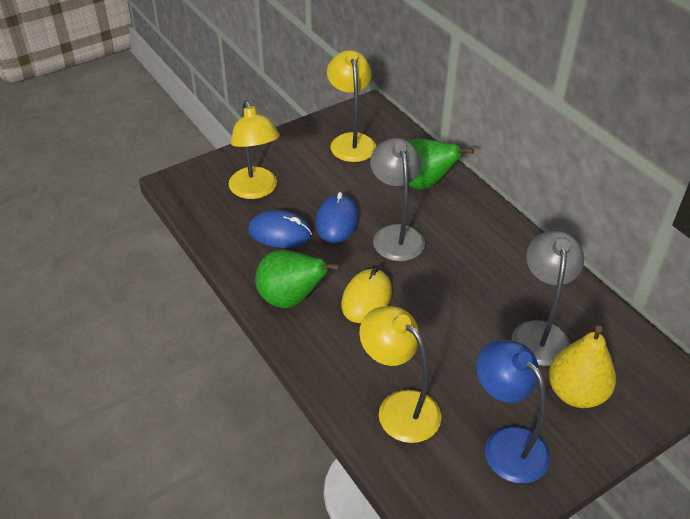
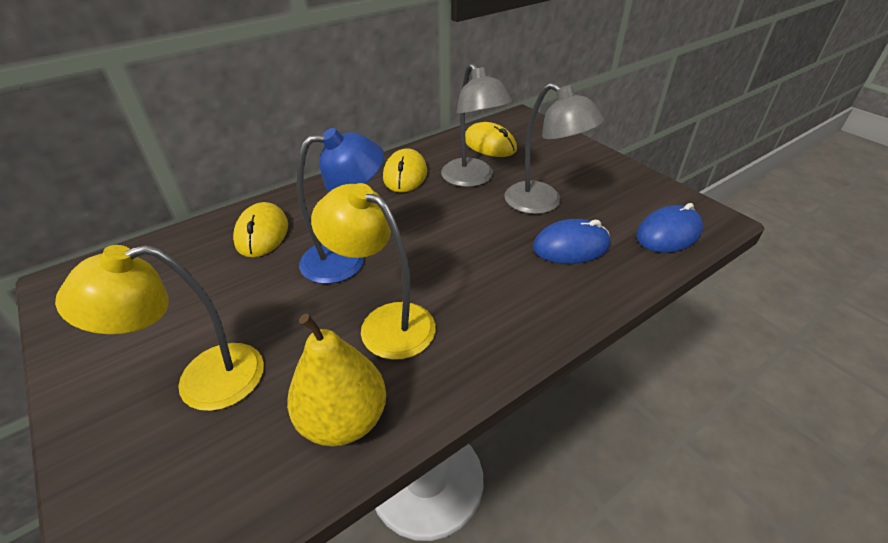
green pear: [255,250,341,308] [408,138,474,189] = 2 -> none = 0
yellow lamp: [229,100,280,199] [327,50,376,162] [359,306,441,443] = 3 -> [55,245,264,411] [311,183,436,360] = 2
yellow mouse: [341,268,392,323] = 1 -> [233,202,288,257] [383,148,427,193] [465,122,517,157] = 3

